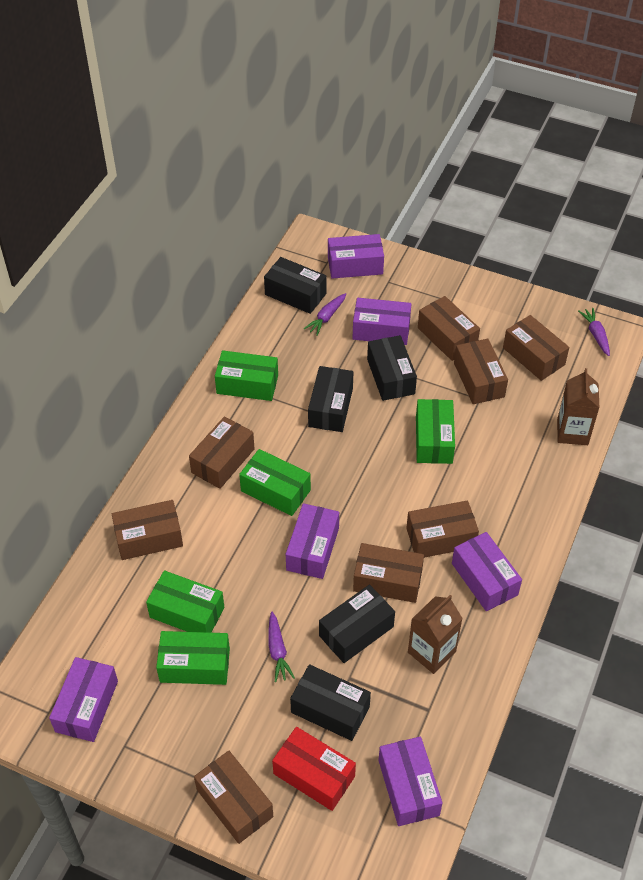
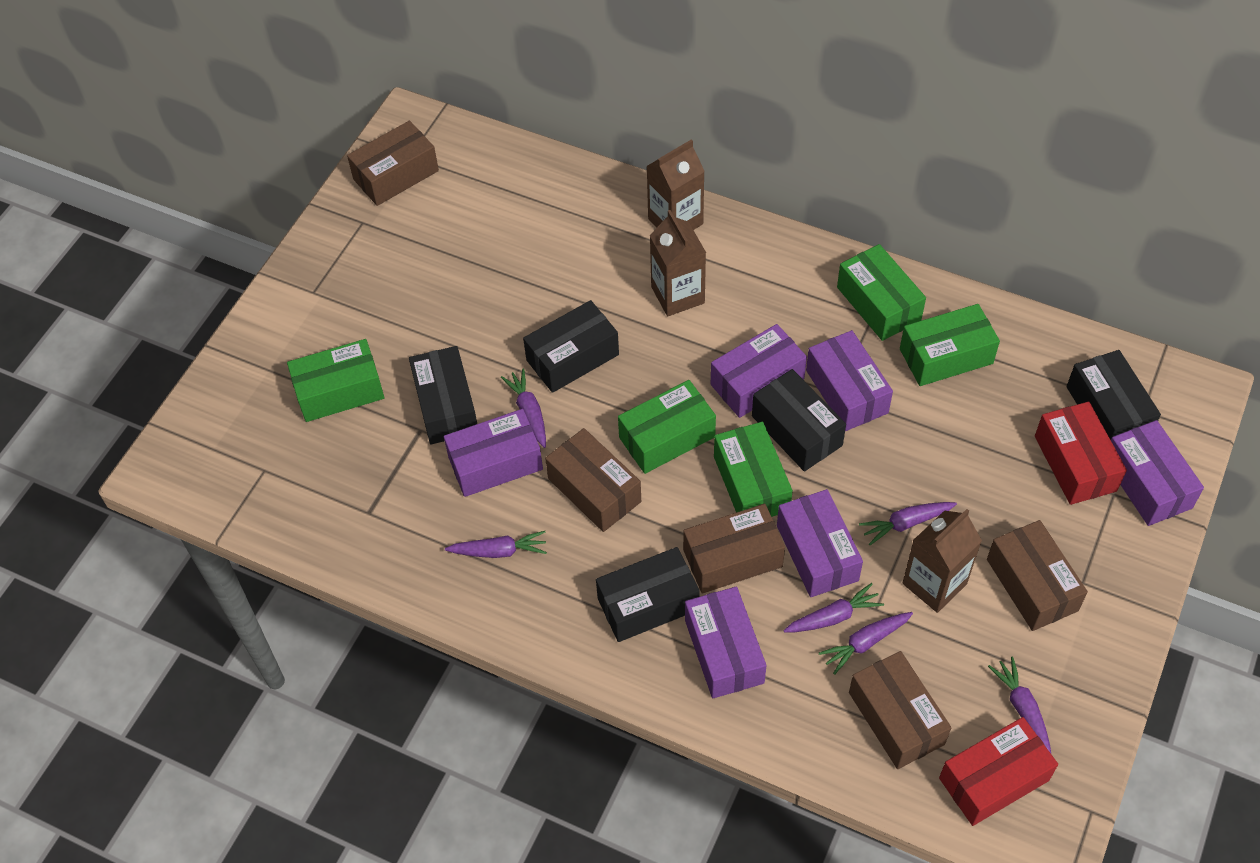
brown box: [112,500,183,560] [189,416,255,489] [194,751,273,844] [353,543,424,603] [406,500,479,558] [418,296,480,361] [454,339,508,404] [503,315,569,381] = 8 -> [347,121,439,206] [545,428,641,532] [683,504,785,594] [849,651,951,769] [987,520,1088,631] = 5
brown carton: [408,595,463,674] [557,368,599,445] = 2 -> [646,140,705,230] [650,210,706,316] [902,509,982,613] = 3
purple carrot: [268,612,295,682] [304,293,346,336] [578,308,610,356] = 3 -> [445,531,547,558] [501,369,546,448] [783,583,884,633] [819,612,913,675] [859,502,957,545] [988,657,1051,753] = 6
red box: [272,727,356,811] = 1 -> [939,717,1058,826] [1035,402,1127,505] = 2

